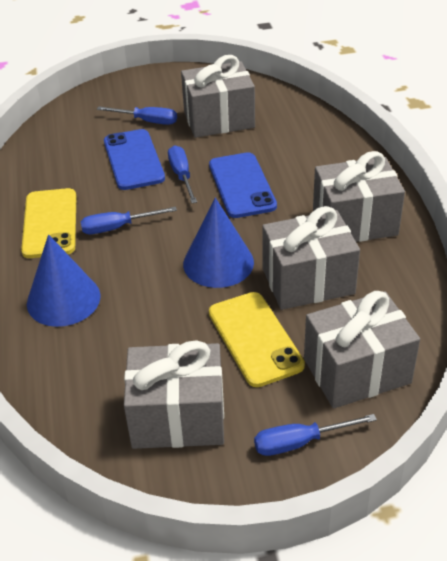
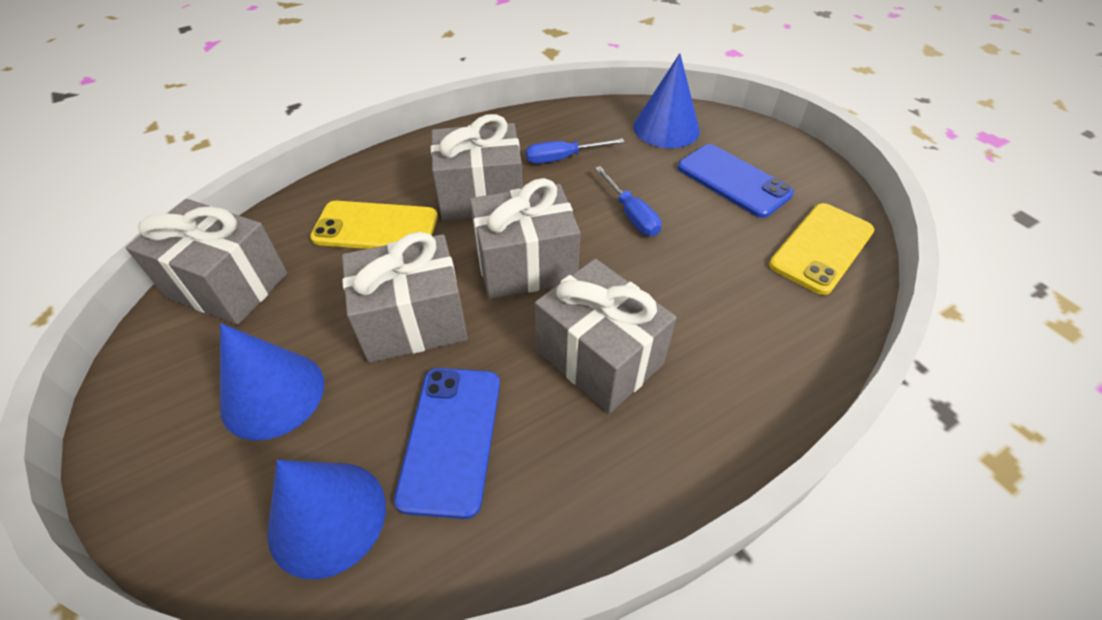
blue cone: [27,234,101,327] [183,198,254,288] = 2 -> [220,323,324,441] [267,460,386,579] [633,53,700,148] = 3
blue screwdriver: [80,207,177,234] [97,106,177,125] [168,145,197,203] [254,414,377,456] = 4 -> [526,138,625,164] [595,166,661,236] = 2

